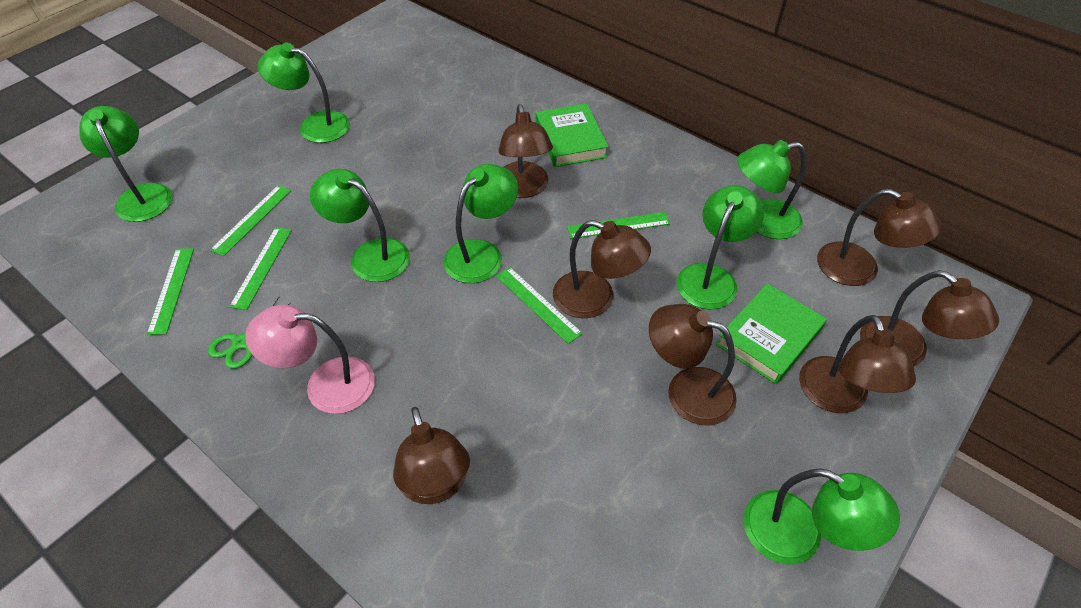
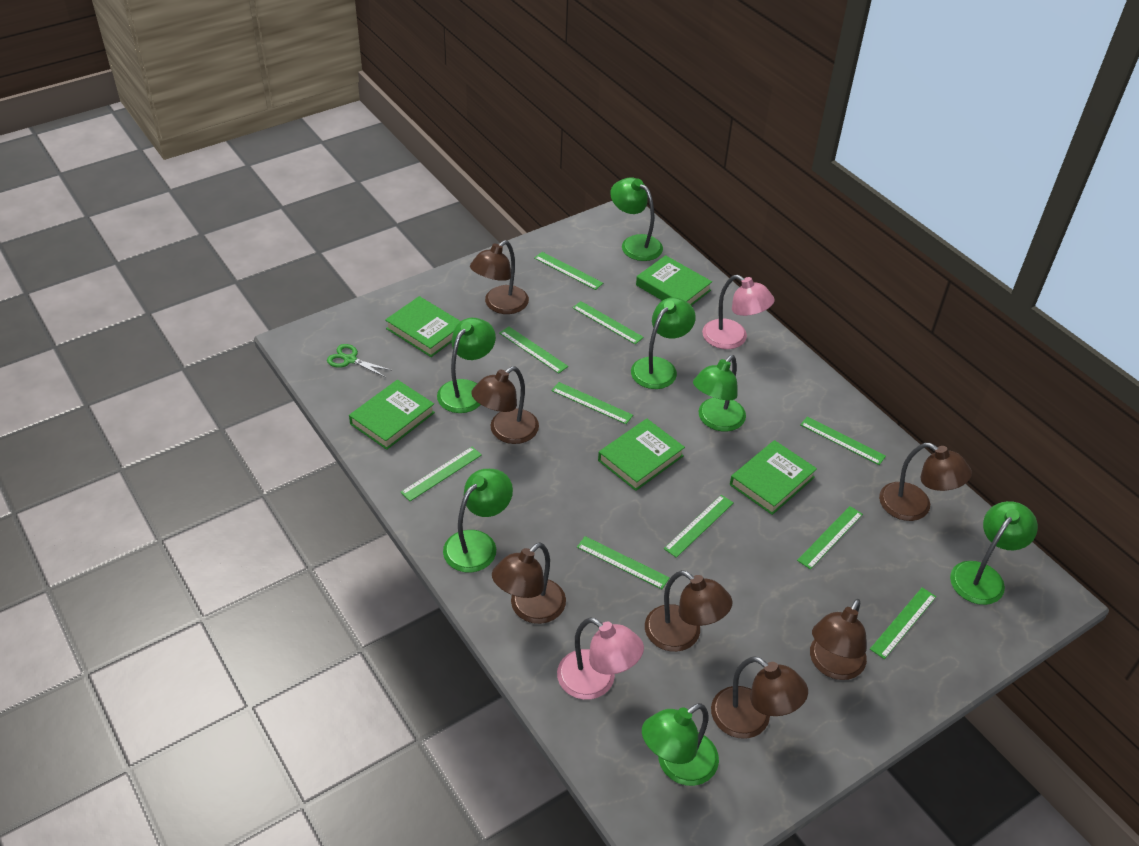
green book: [536,103,609,167] [716,283,827,384] = 2 -> [349,380,435,450] [385,296,461,357] [598,419,685,491] [636,255,712,306] [730,440,817,515] = 5
green ruler: [147,248,194,335] [210,185,291,256] [229,227,292,310] [496,267,583,344] [567,212,670,239] = 5 -> [400,447,482,501] [499,327,568,374] [534,252,603,290] [551,382,633,424] [573,301,644,344] [577,536,670,589] [664,495,734,558] [797,506,863,570] [800,416,886,465] [870,588,936,659] = 10
pink lamp: [245,305,375,414] = 1 -> [557,618,644,700] [702,275,775,349] = 2

